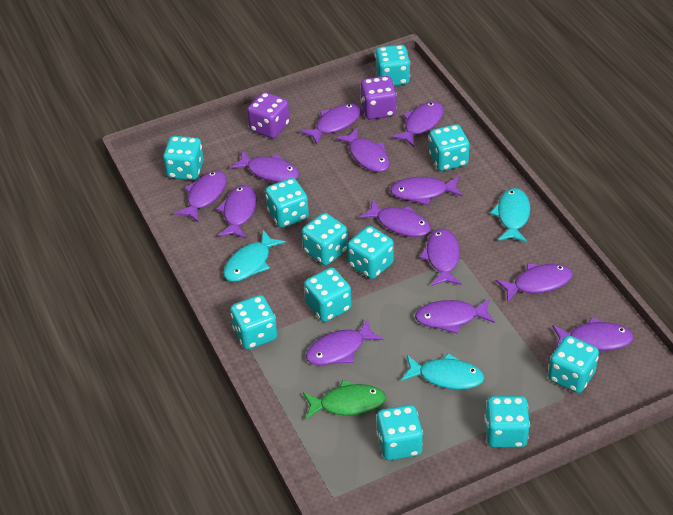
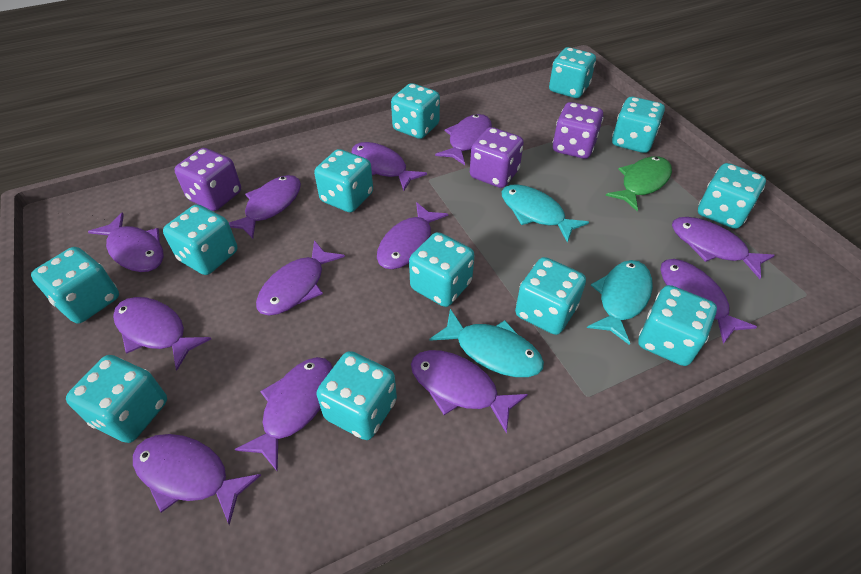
purple dice: [248,92,290,139] [361,76,397,120] = 2 -> [174,148,241,211] [470,127,524,188] [553,102,603,159] = 3
purple fish: [174,170,227,223] [216,185,257,239] [230,150,299,182] [300,104,361,145] [306,319,383,365] [335,127,390,172] [359,200,431,237] [390,176,463,205] [391,101,444,147] [415,299,495,334] [420,228,461,286] [496,264,573,302] [552,317,634,351] = 13 -> [88,212,164,272] [113,297,211,370] [133,434,261,525] [229,175,301,239] [234,357,333,472] [256,241,345,315] [351,142,427,191] [377,202,448,269] [411,350,528,433] [435,114,492,165] [660,259,757,344] [672,217,775,279] = 12
turquoise dice: [163,136,204,180] [230,295,277,350] [265,178,309,228] [302,213,348,265] [304,267,352,322] [347,226,394,279] [375,45,410,86] [377,405,423,460] [429,124,469,171] [485,396,530,448] [548,335,599,393] = 11 -> [31,247,119,323] [66,355,167,443] [163,204,237,275] [314,149,373,212] [316,351,397,440] [391,83,440,139] [409,232,475,307] [515,257,586,335] [549,47,596,98] [612,97,665,153] [638,285,717,366] [698,163,766,229] = 12

